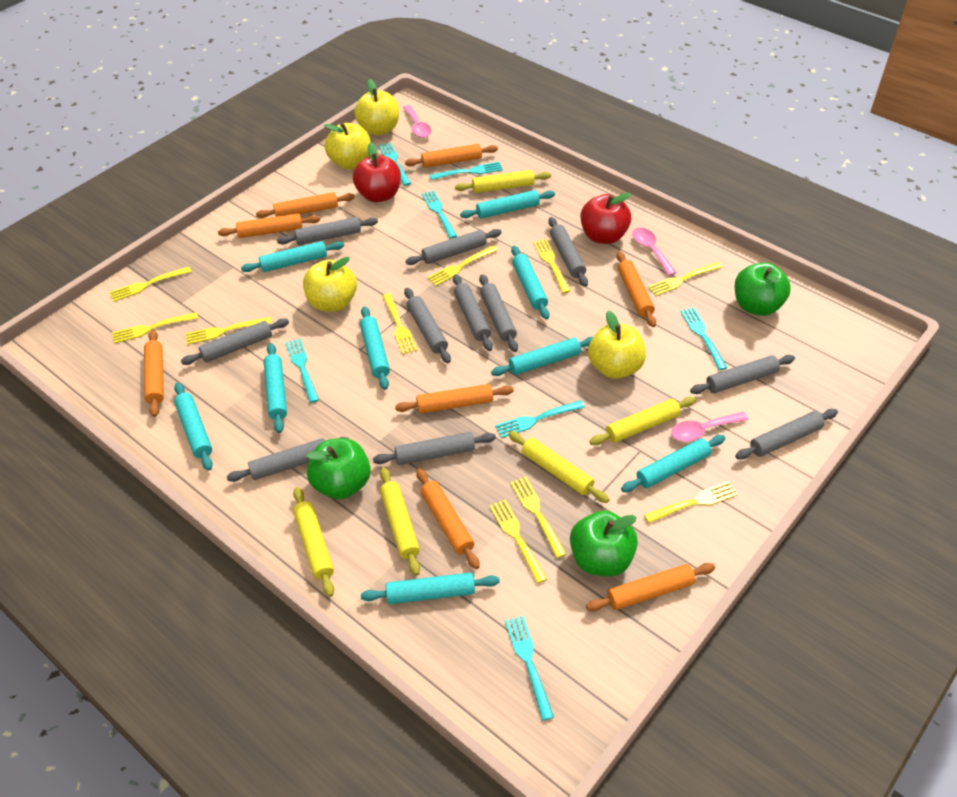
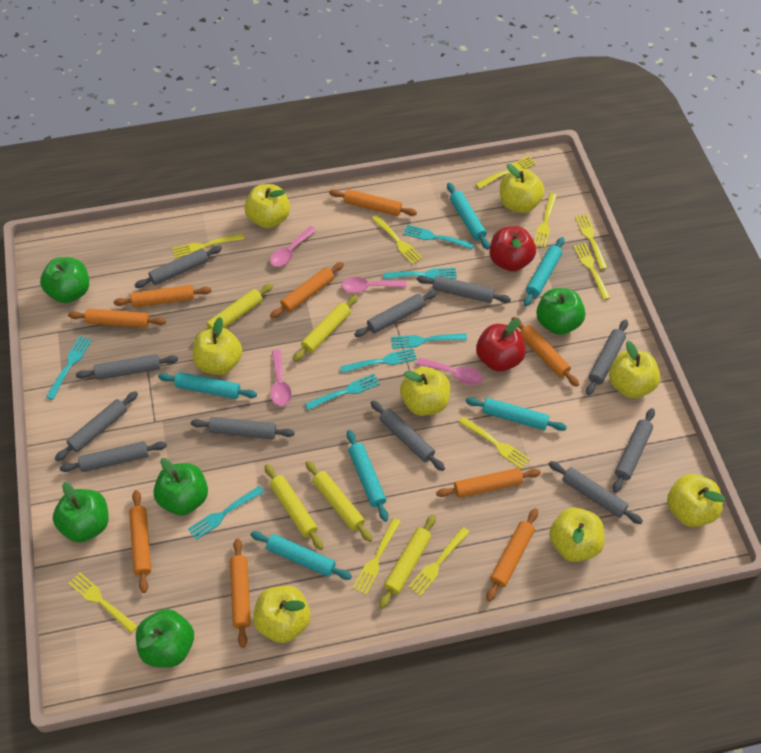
green apple: [306,438,371,499] [570,511,638,576] [735,263,791,316] = 3 -> [40,257,89,303] [53,482,109,542] [136,609,194,668] [153,458,208,516] [536,288,585,335] = 5
orange rolling pin: [144,330,164,417] [218,213,320,238] [256,192,355,218] [395,384,514,414] [405,144,498,168] [416,468,480,569] [586,563,715,611] [616,251,656,327] = 8 -> [68,309,166,328] [113,285,211,308] [129,490,151,593] [230,538,251,648] [270,262,344,318] [329,189,417,216] [436,468,541,498] [486,508,538,601] [512,317,579,387] = 9
pink spoon: [403,105,432,138] [632,228,677,276] [671,412,748,442] = 3 -> [270,226,317,267] [271,350,292,406] [342,277,407,293] [416,357,483,385] = 4
turquoise rolling pin: [174,382,213,471] [241,241,344,272] [264,343,287,433] [360,306,390,390] [361,572,500,604] [460,190,555,219] [491,337,593,376] [511,246,550,319] [621,435,725,492] = 9 -> [158,372,257,399] [250,531,352,580] [347,430,388,522] [447,183,490,250] [465,397,567,431] [524,237,564,306] = 6
yellow apple: [303,257,357,312] [324,123,371,170] [354,79,399,136] [588,311,646,379] = 4 -> [193,317,242,375] [244,184,290,228] [253,586,311,643] [400,367,450,416] [500,164,545,213] [549,508,605,562] [609,341,660,398] [667,474,725,527] = 8

